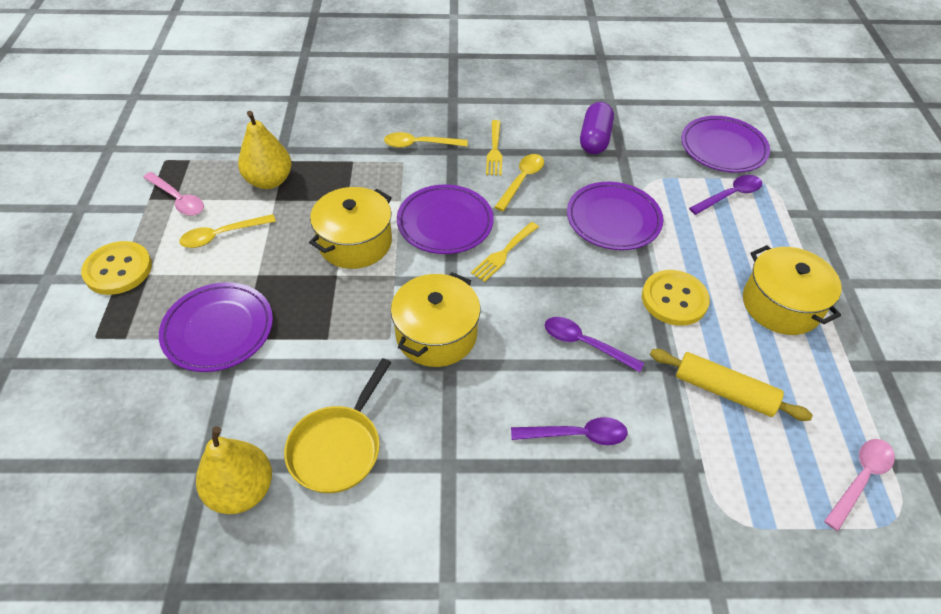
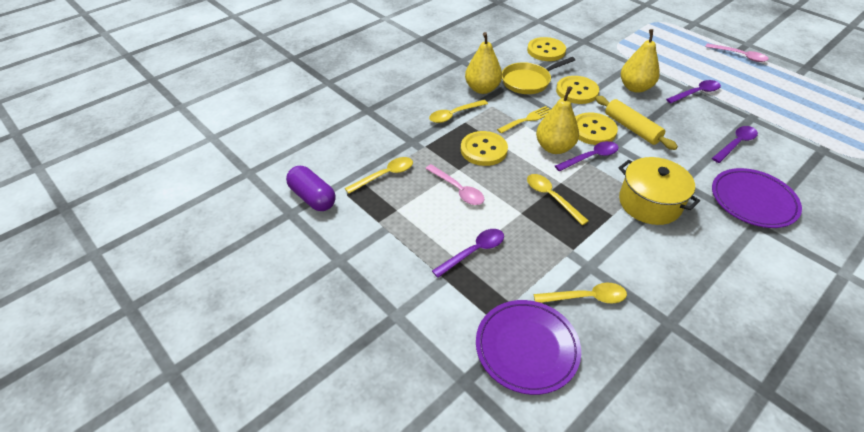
purple plate: [159,282,273,372] [397,184,494,254] [567,182,663,250] [681,116,770,173] = 4 -> [476,300,581,395] [712,168,802,228] = 2
purple spoon: [511,417,628,445] [545,317,645,372] [689,175,762,215] = 3 -> [432,229,504,278] [555,141,619,171] [666,80,721,103] [712,126,758,163] = 4
yellow button: [81,241,152,295] [642,270,710,326] = 2 -> [461,131,508,166] [527,37,566,61] [556,76,599,104] [575,112,618,145] = 4
yellow fork: [471,222,539,282] [486,120,502,176] = 2 -> [497,106,551,134] = 1
yellow pear: [196,426,272,514] [238,111,292,189] = 2 -> [465,32,502,94] [536,87,579,154] [621,29,660,93] = 3
yellow pot: [309,187,392,269] [391,272,480,367] [743,245,842,335] = 3 -> [619,157,700,225] = 1
yellow spoon: [179,214,276,248] [384,132,468,148] [494,154,544,211] = 3 -> [345,157,413,194] [429,100,488,123] [527,174,588,225] [534,283,627,303] = 4

